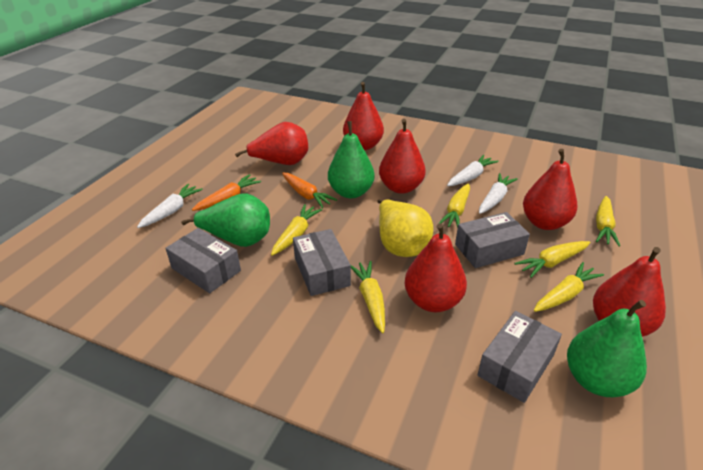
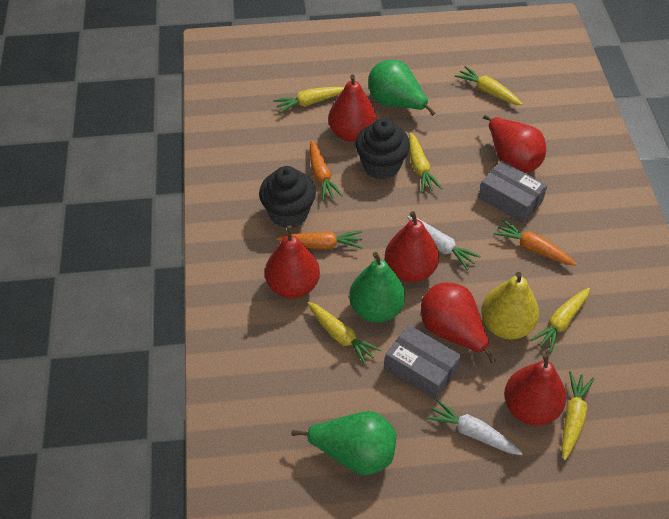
black cupcake: none = 0 -> [259,166,316,228] [356,118,410,180] = 2
grey box: [165,228,241,293] [293,229,351,296] [455,212,530,268] [477,311,562,403] = 4 -> [384,325,461,400] [478,160,547,223] = 2
orange carrot: [192,174,261,211] [282,173,337,208] = 2 -> [276,231,363,249] [310,140,343,201] [493,220,576,265] = 3
white carrot: [137,184,203,228] [447,155,499,186] [479,173,518,214] = 3 -> [407,216,481,270] [426,399,523,455] = 2

